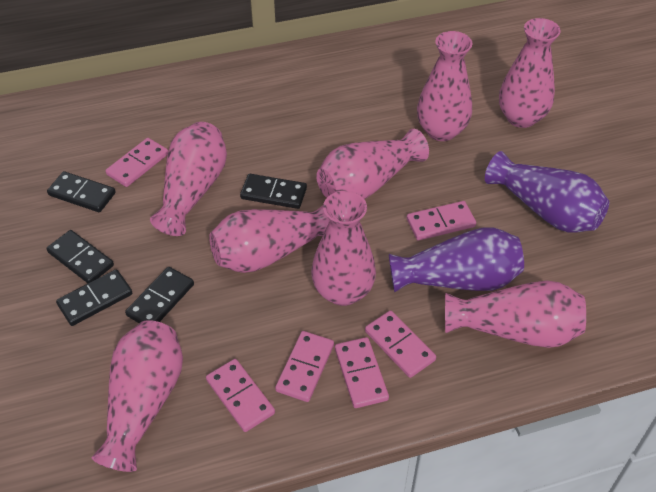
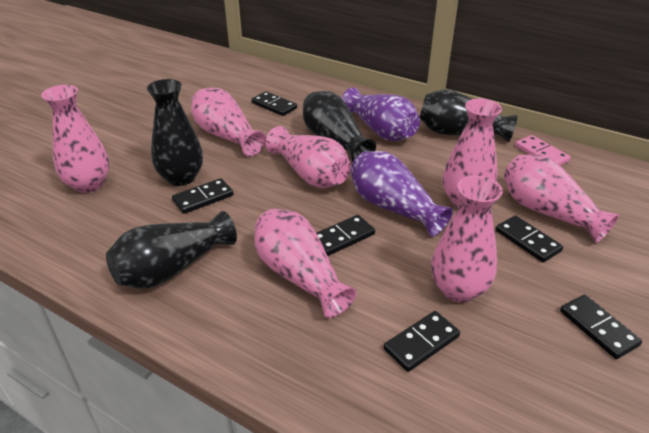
black domino: [47,171,116,212] [47,230,114,283] [56,269,132,326] [125,267,194,323] [240,174,307,209] = 5 -> [172,178,234,214] [251,91,297,116] [317,215,375,256] [384,311,460,372] [496,215,563,263] [560,295,642,359] = 6
black vase: none = 0 -> [106,211,237,289] [147,79,203,186] [303,91,376,162] [420,89,517,142] = 4
pink domino: [106,138,168,187] [206,359,275,432] [275,331,334,402] [335,337,389,408] [365,311,436,378] [407,201,476,240] = 6 -> [515,135,571,165] = 1
pink vase: [92,320,183,472] [150,122,227,236] [209,205,330,273] [311,191,376,306] [316,129,429,199] [417,31,472,141] [445,281,586,348] [499,18,561,128] = 8 -> [41,85,109,193] [191,87,266,157] [254,209,357,318] [266,126,351,188] [431,176,503,303] [443,98,502,208] [504,155,619,243] = 7

